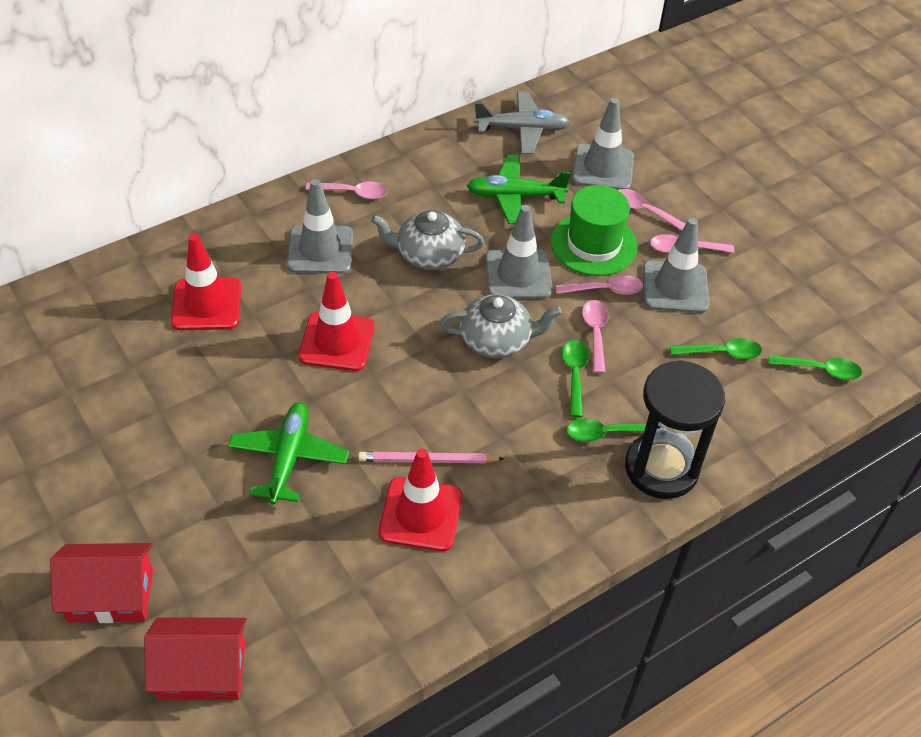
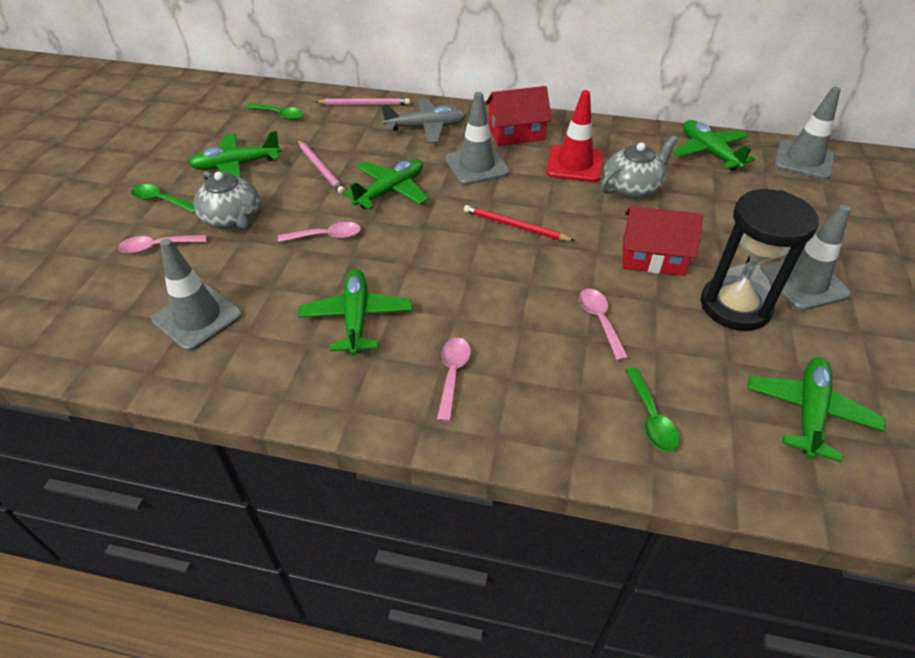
green hat: [551,185,638,276] = 1 -> none = 0
green plane: [228,402,349,504] [467,155,571,224] = 2 -> [189,131,281,178] [298,269,412,356] [344,159,428,210] [673,120,756,171] [747,357,885,462] = 5
green spoon: [562,340,589,417] [567,418,658,442] [670,338,762,359] [768,355,862,380] = 4 -> [131,184,195,213] [245,103,304,120] [625,368,680,452] = 3
pink pencil: [358,452,504,463] = 1 -> [298,140,345,194] [315,98,410,105] = 2
pink spoon: [305,182,388,199] [555,275,643,295] [582,300,609,374] [618,189,686,231] [650,234,734,253] = 5 -> [118,235,207,254] [278,222,361,242] [437,338,471,422] [579,289,628,361] = 4
red pencil: none = 0 -> [464,205,575,241] = 1
red traffic cone: [171,234,241,330] [298,272,375,371] [378,449,462,551] = 3 -> [546,90,603,182] = 1

